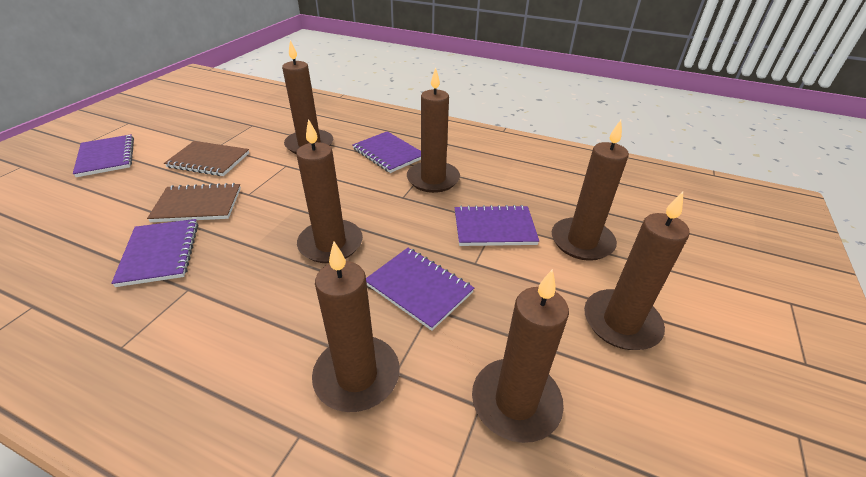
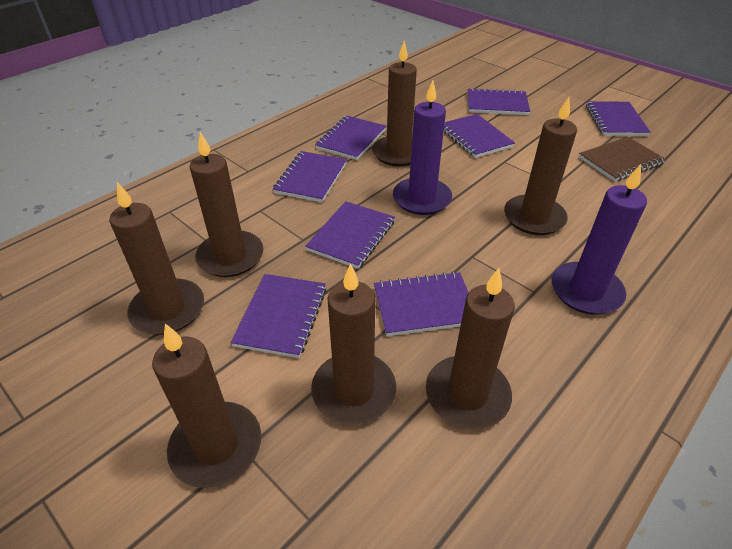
brown notebook: [147,183,241,222] [164,141,249,176] = 2 -> [579,137,666,182] = 1
purple candle: none = 0 -> [393,80,452,215] [552,164,647,315] = 2
purple notebook: [73,135,134,177] [111,219,198,287] [353,131,421,173] [366,248,474,331] [455,205,539,246] = 5 -> [231,274,327,358] [273,151,347,202] [305,201,395,269] [315,116,386,160] [374,272,469,336] [444,114,515,158] [468,88,530,115] [586,101,651,136] = 8

